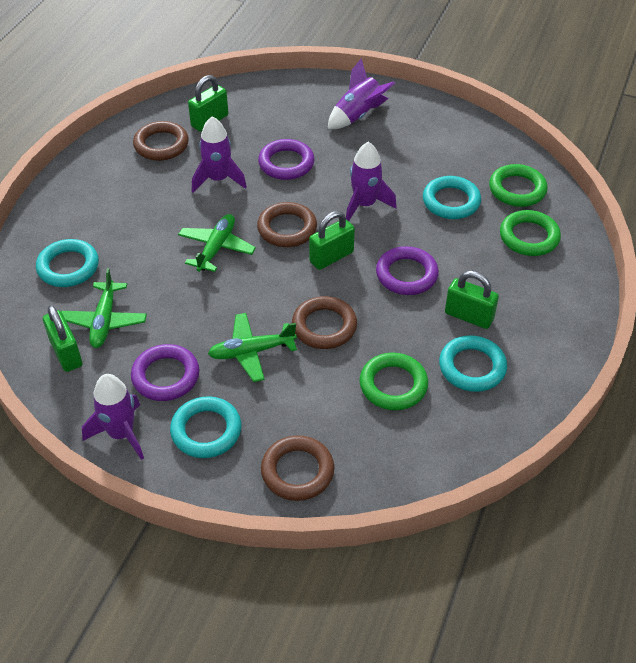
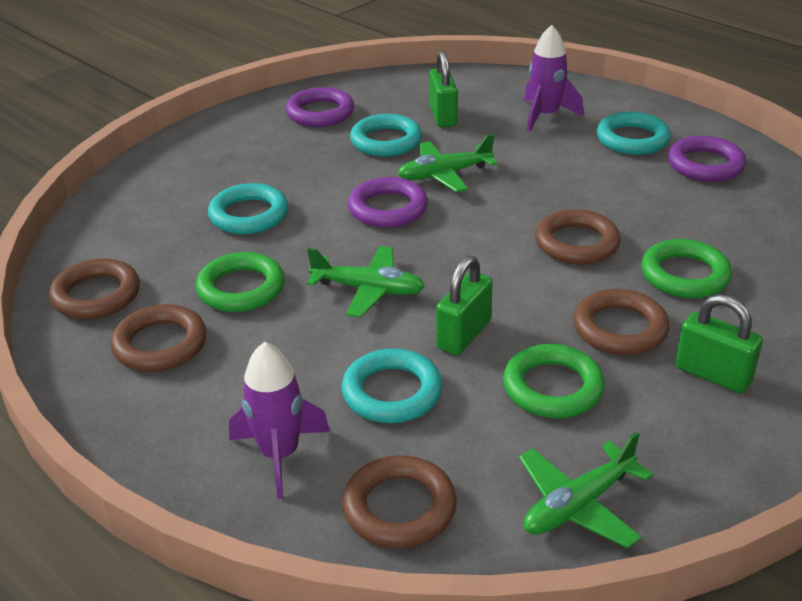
brown ring: [133,121,189,161] [257,202,317,247] [261,435,334,501] [292,296,357,349] = 4 -> [49,258,140,319] [111,304,207,372] [342,455,457,548] [535,209,621,265] [573,289,670,355] = 5
green padlock: [43,305,83,372] [188,75,228,131] [309,211,355,270] [445,271,499,329] = 4 -> [429,51,458,127] [436,256,493,355] [675,294,763,393] = 3
purple rocket: [82,374,144,460] [192,116,247,193] [328,58,395,129] [346,142,397,221] = 4 -> [229,342,330,499] [524,25,584,132] = 2

